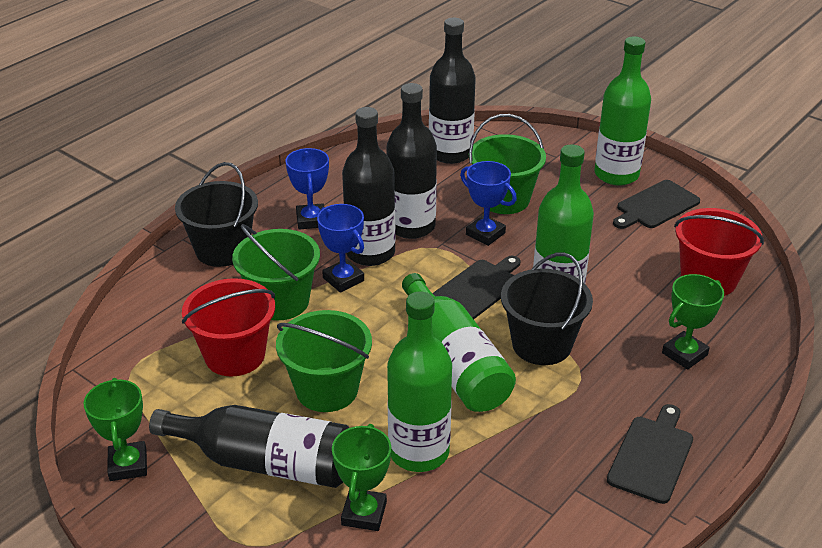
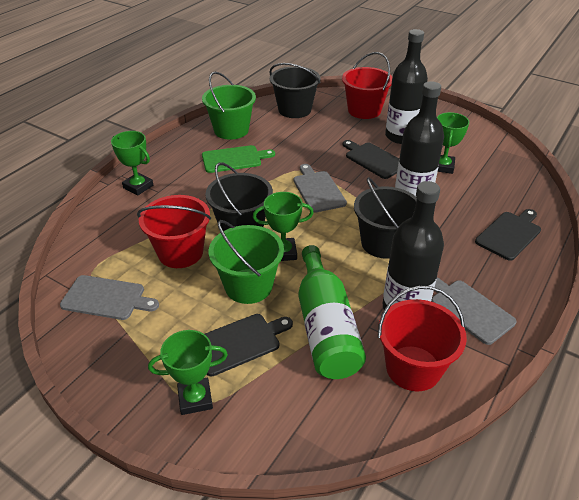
black bottle: [149,405,349,488] [342,107,396,266] [386,83,437,239] [429,18,476,164] = 4 -> [383,181,444,309] [385,29,428,144] [395,81,444,196] = 3
black bucket: [175,162,258,267] [501,252,593,365] = 2 -> [205,162,273,231] [269,63,321,118] [354,177,417,259] = 3
blue trophy: [285,148,329,230] [317,204,364,292] [460,161,517,246] = 3 -> none = 0
green bottle: [387,291,452,472] [402,273,516,412] [533,145,594,283] [595,36,651,186] = 4 -> [298,245,366,379] = 1
green bucket: [232,224,320,320] [276,310,372,412] [469,114,546,214] = 3 -> [202,71,256,140] [209,220,284,304] = 2
green cutting board: none = 0 -> [202,145,275,173] = 1
green trophy: [83,378,147,481] [332,424,391,531] [662,274,724,370] = 3 -> [111,131,153,195] [148,330,228,415] [253,192,313,261] [437,112,470,174] = 4
grey cutting board: none = 0 -> [60,275,159,320] [293,164,347,213] [431,277,517,345] = 3
red bucket: [182,278,275,376] [674,208,764,296] = 2 -> [137,195,211,268] [342,52,392,119] [378,286,467,391] = 3

